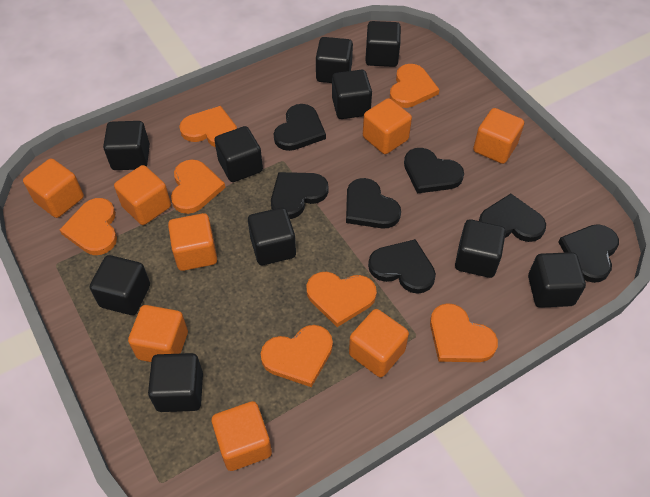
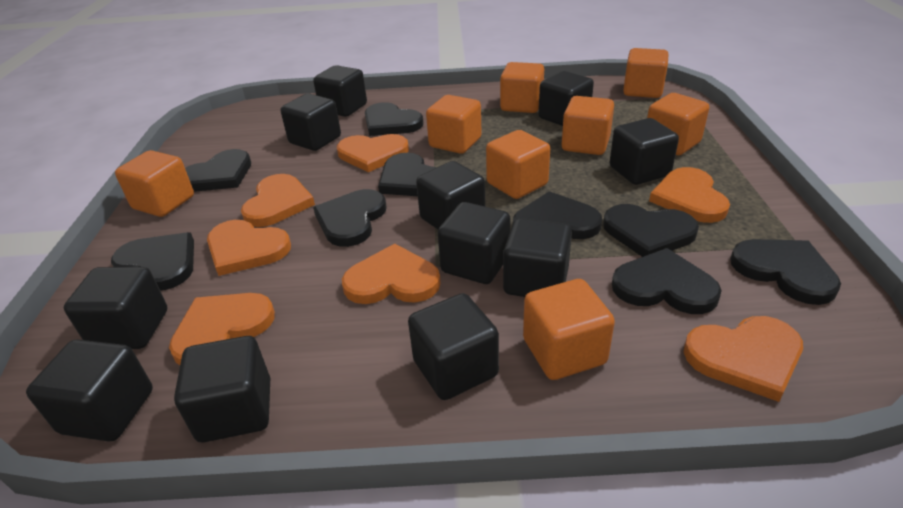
black cube: [89,255,150,315] [103,121,150,170] [148,353,203,412] [214,126,263,182] [248,207,296,265] [316,37,353,83] [332,70,372,119] [365,21,401,67] [455,219,506,278] [528,252,586,308] = 10 -> [26,339,153,442] [64,267,167,349] [174,336,270,443] [281,93,341,151] [313,65,367,117] [408,293,499,400] [416,161,485,229] [438,202,510,284] [503,218,572,297] [538,71,594,126] [610,118,679,185] = 11
black heart: [271,172,329,219] [274,104,326,151] [346,178,401,229] [368,239,436,294] [404,148,464,194] [479,194,546,242] [558,224,619,283] = 7 -> [111,232,194,291] [185,149,251,192] [313,189,387,247] [365,102,424,136] [378,153,437,196] [513,191,602,239] [603,204,699,257] [612,248,722,314] [730,239,841,305] = 9

